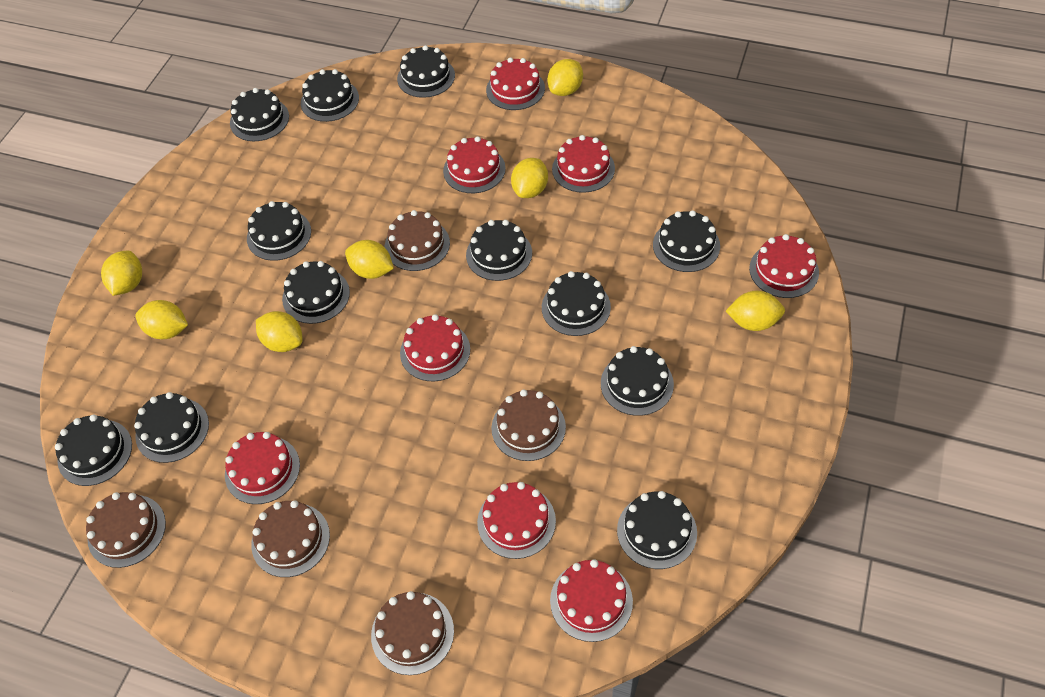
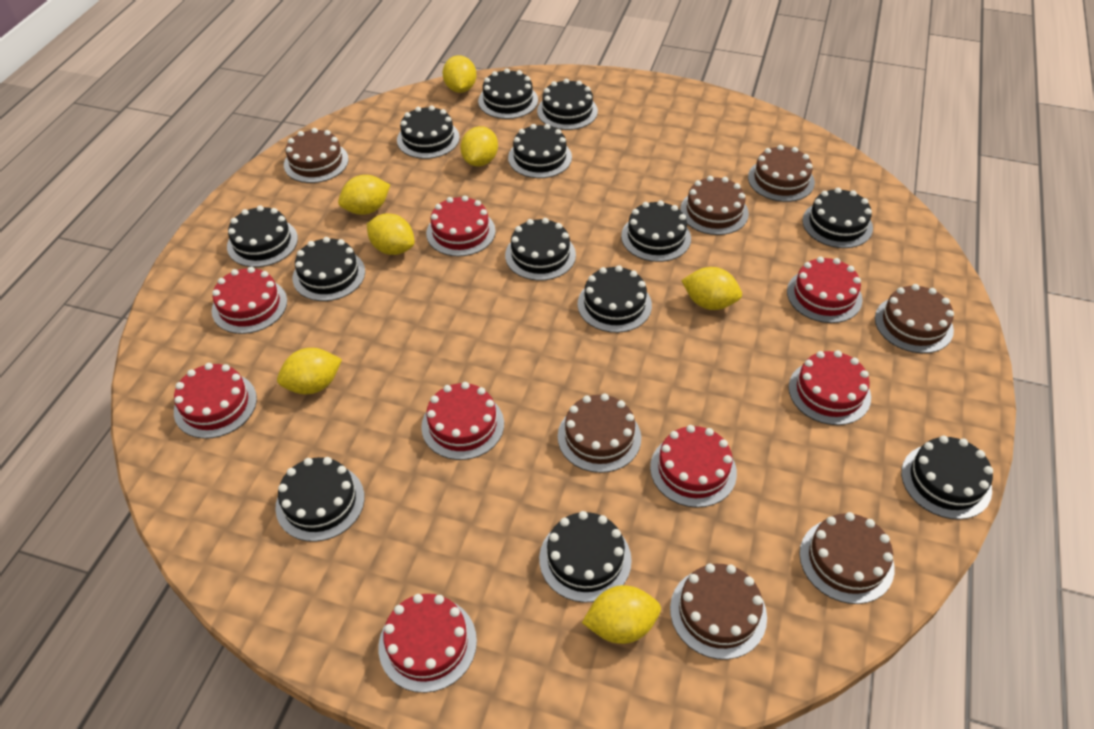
black cake: [55,414,132,486] [134,392,209,463] [230,88,289,141] [247,201,311,261] [282,261,350,324] [301,69,359,122] [397,45,455,98] [466,220,532,281] [542,271,611,336] [601,346,674,416] [617,491,697,569] [653,210,720,272] = 12 -> [227,205,298,267] [275,457,365,542] [293,237,365,301] [397,105,460,159] [478,69,538,119] [505,218,576,281] [508,124,572,178] [537,79,598,130] [539,511,632,603] [578,265,652,333] [621,200,691,262] [802,188,873,248] [901,436,993,520] = 13
brown cake: [86,492,166,568] [251,500,330,577] [371,591,454,675] [385,210,450,271] [491,389,566,461] = 5 -> [284,128,349,183] [558,393,641,473] [670,564,767,660] [680,176,749,235] [748,145,815,202] [799,512,895,604] [875,284,954,353] = 7

